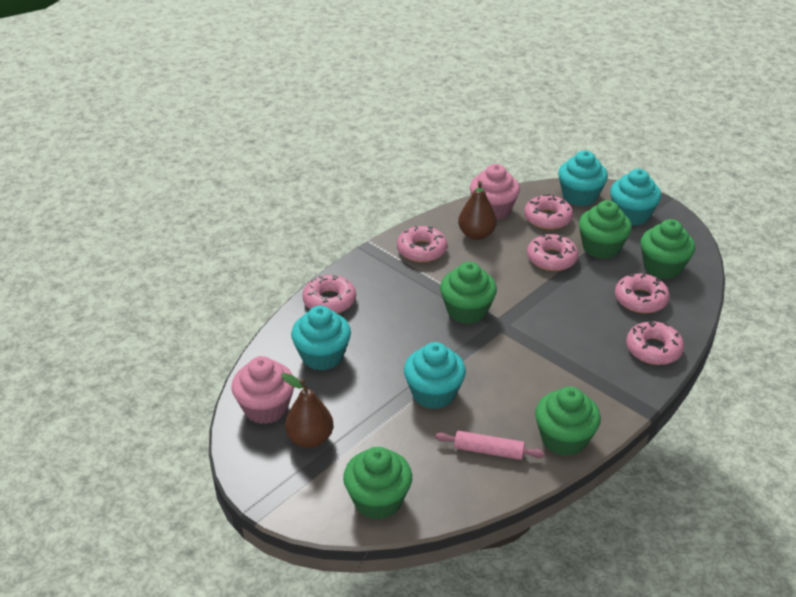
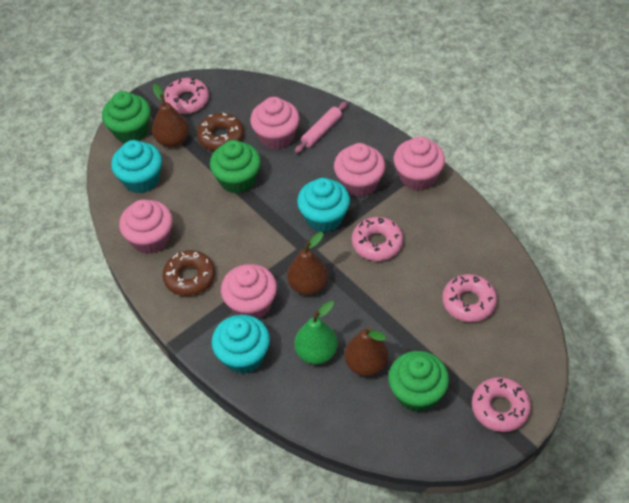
brown donut: none = 0 -> [163,250,215,296] [197,113,244,151] = 2
brown pear: [281,373,334,448] [458,181,497,240] = 2 -> [152,84,189,147] [287,232,328,295] [345,326,388,376] = 3
green cupcake: [343,447,412,519] [440,262,497,324] [535,387,601,456] [579,200,632,259] [640,219,695,279] = 5 -> [102,91,151,143] [210,140,261,194] [388,351,449,412] = 3
green pear: none = 0 -> [294,301,338,364] = 1
pink cupcake: [231,356,294,424] [470,164,520,220] = 2 -> [119,199,173,254] [221,264,277,319] [250,97,300,150] [334,143,385,197] [394,136,445,191] = 5
pink donut: [302,275,356,314] [397,226,447,262] [524,194,573,230] [527,234,578,271] [615,273,670,313] [626,321,684,365] = 6 -> [164,78,209,114] [352,217,403,261] [442,274,497,322] [472,377,531,432] = 4
turquoise cupcake: [291,306,351,370] [404,342,466,409] [558,151,608,206] [610,169,661,226] = 4 -> [111,140,162,194] [212,315,270,374] [297,178,350,232] = 3

